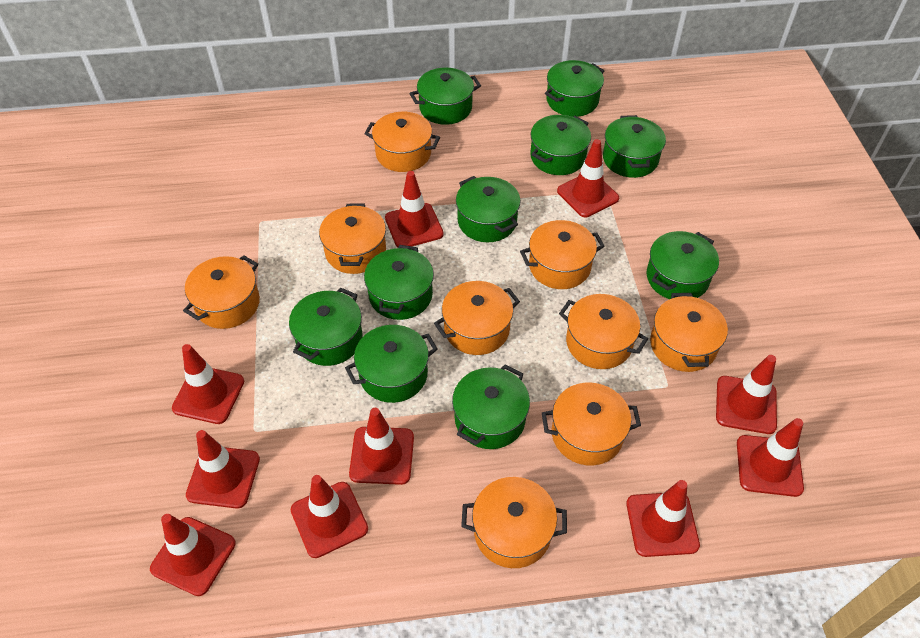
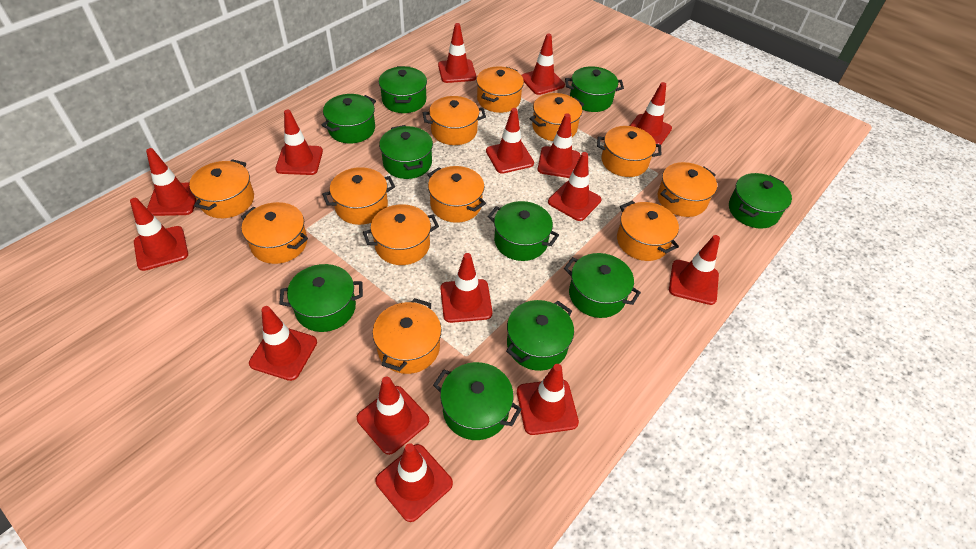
orange pot: [183,255,260,329] [319,204,386,274] [364,112,440,172] [434,281,520,355] [461,477,567,568] [520,220,605,289] [542,383,641,466] [559,294,648,369] [650,293,728,372] = 9 -> [189,159,254,218] [241,202,308,264] [322,167,395,225] [363,204,439,265] [372,298,441,374] [423,96,486,145] [427,166,486,223] [476,66,524,113] [530,93,584,141] [597,126,661,177] [617,201,679,261] [658,162,717,217] = 12
red traffic cone: [150,514,236,596] [172,344,244,424] [186,430,260,509] [291,475,368,558] [349,408,414,485] [385,171,444,247] [557,139,619,217] [626,480,700,557] [716,355,777,434] [737,418,804,497] = 10 -> [130,198,188,271] [146,148,196,216] [249,306,317,381] [275,110,323,175] [357,377,429,455] [375,443,453,522] [438,23,476,83] [440,253,492,323] [486,108,534,174] [517,364,579,435] [521,33,565,95] [538,114,580,178] [548,152,601,221] [630,82,672,145] [669,235,720,305] = 15

